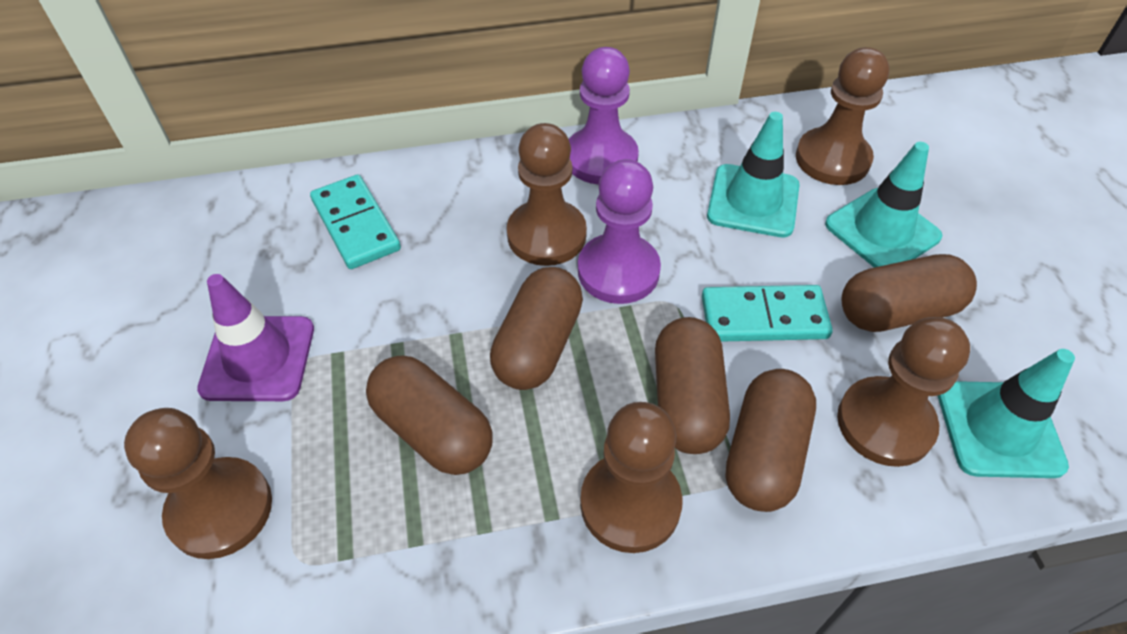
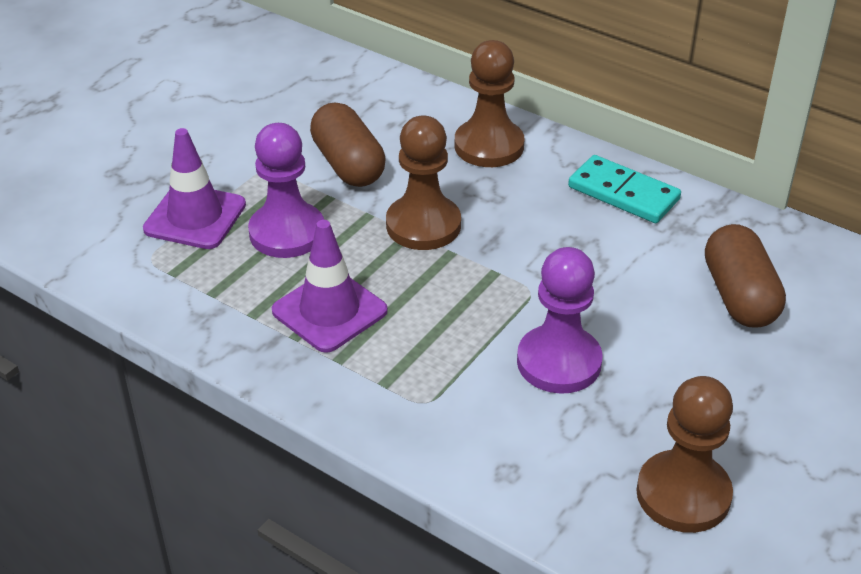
brown capsule: [366,355,492,475] [490,267,583,390] [655,317,730,454] [726,369,816,512] [841,254,977,332] = 5 -> [310,103,386,187] [705,224,786,327] = 2
brown pawn: [124,408,272,559] [507,123,587,266] [580,402,682,553] [796,47,889,185] [837,317,970,467] = 5 -> [386,116,461,250] [455,40,524,167] [636,376,733,533] = 3
purple traffic cone: [197,274,314,401] = 1 -> [143,128,246,249] [272,220,388,353] = 2
turquoise domino: [310,175,401,269] [702,285,833,342] = 2 -> [568,155,681,223] = 1
turquoise traffic cone: [707,112,800,237] [825,142,942,268] [938,349,1075,478] = 3 -> none = 0

